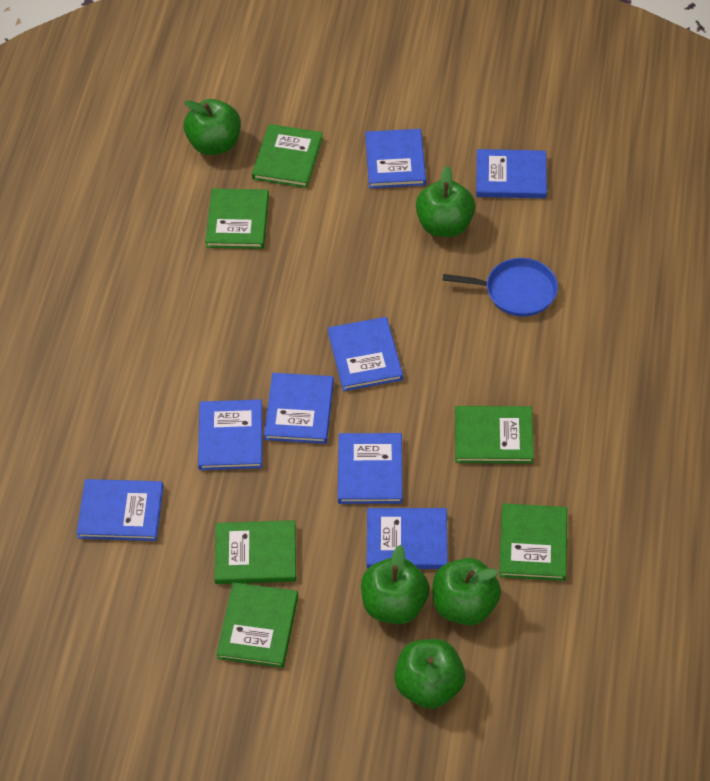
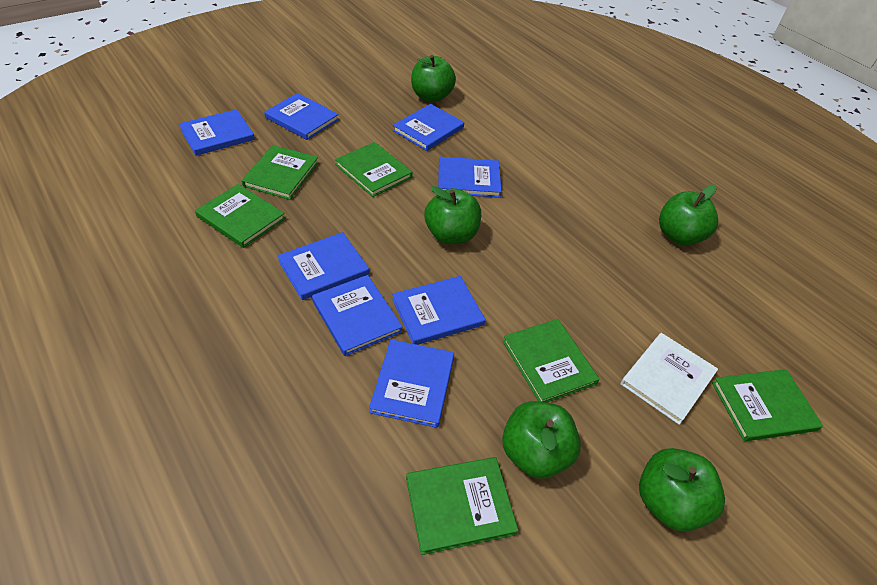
blue pan: [443,258,558,316] = 1 -> none = 0
white book: none = 0 -> [621,333,718,425] = 1

